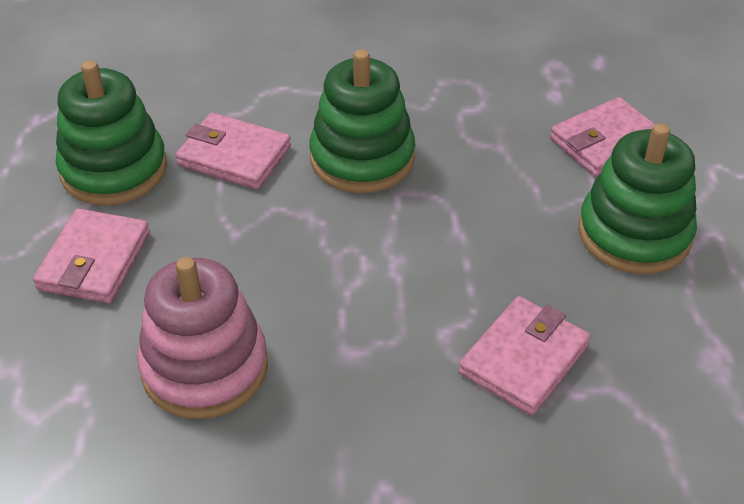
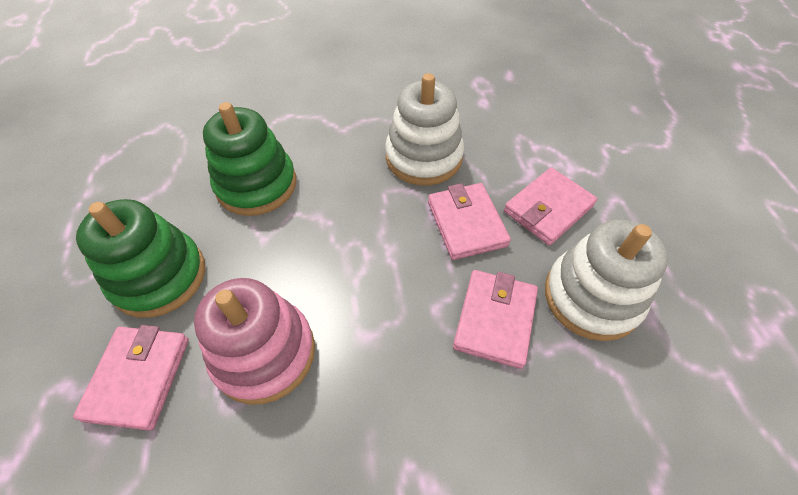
green stacking toy: [56,60,167,205] [309,49,415,193] [578,123,697,274] = 3 -> [76,199,205,318] [203,102,296,216] = 2
white stacking toy: none = 0 -> [385,73,464,186] [545,220,668,341] = 2

